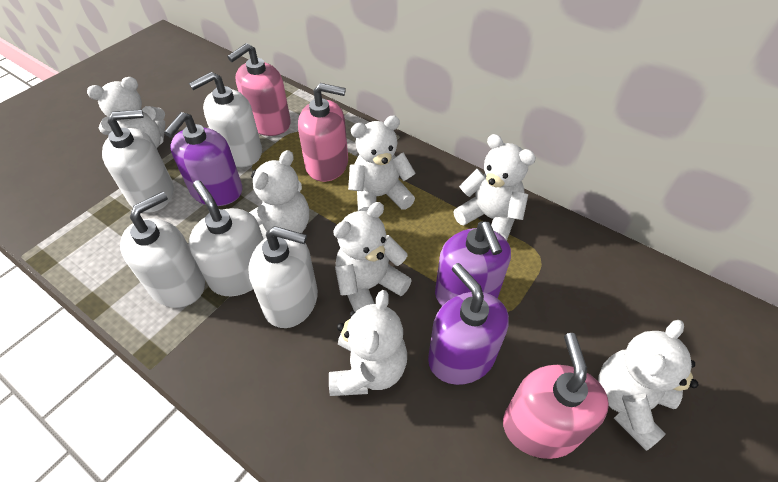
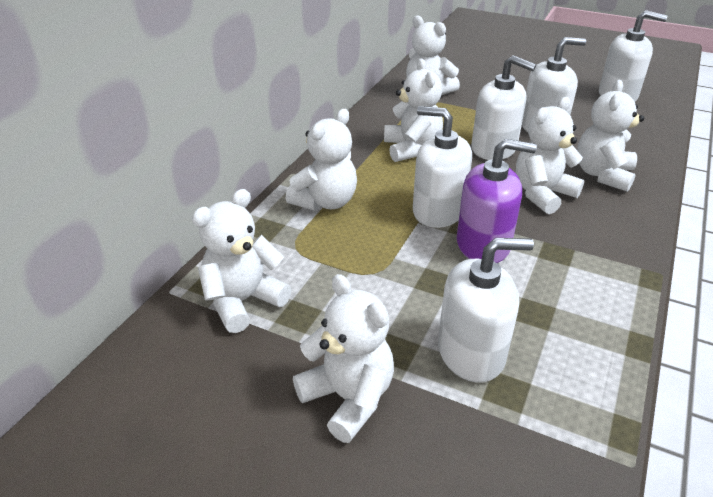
pink soap dispenser: [227,43,291,136] [298,83,348,182] [503,333,609,459] = 3 -> none = 0
purple soap dispenser: [164,112,242,206] [428,263,509,385] [435,221,511,306] = 3 -> [457,139,537,263] = 1

